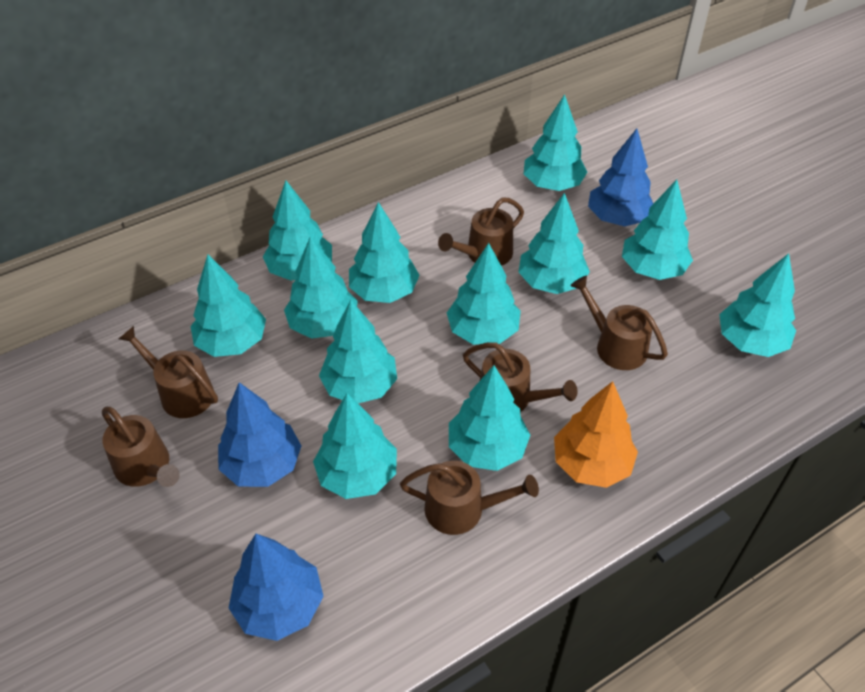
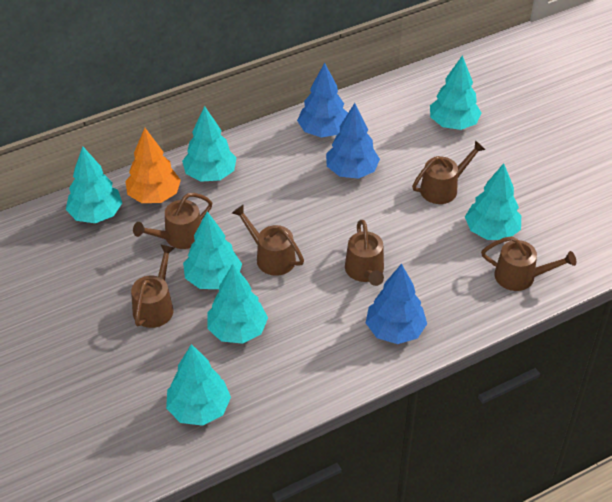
turquoise tree: [191,255,266,357] [263,181,332,281] [284,236,358,339] [313,393,397,499] [319,300,397,403] [349,202,420,303] [447,243,521,345] [449,365,530,471] [519,193,590,294] [523,94,587,191] [622,179,693,280] [719,253,796,357] = 12 -> [66,147,122,223] [166,344,231,426] [182,106,236,182] [183,212,242,289] [207,264,268,344] [430,55,482,130] [465,163,521,240] = 7

